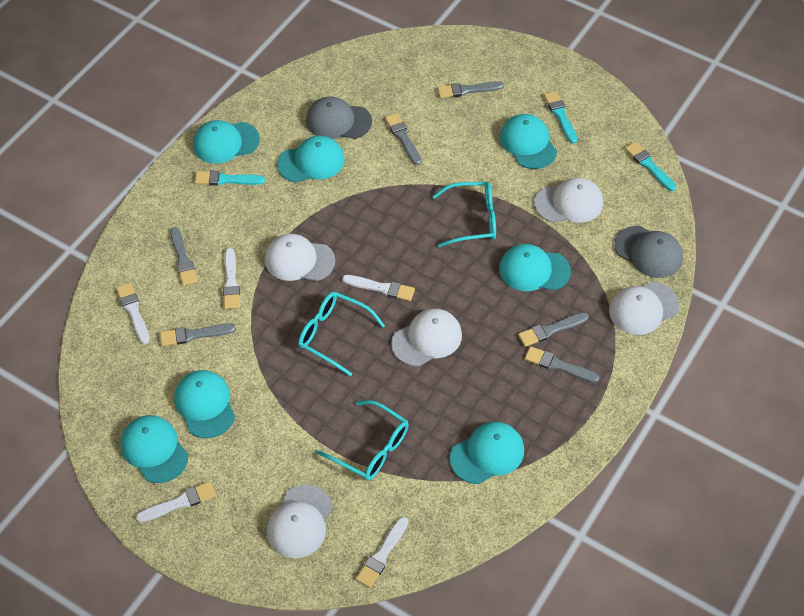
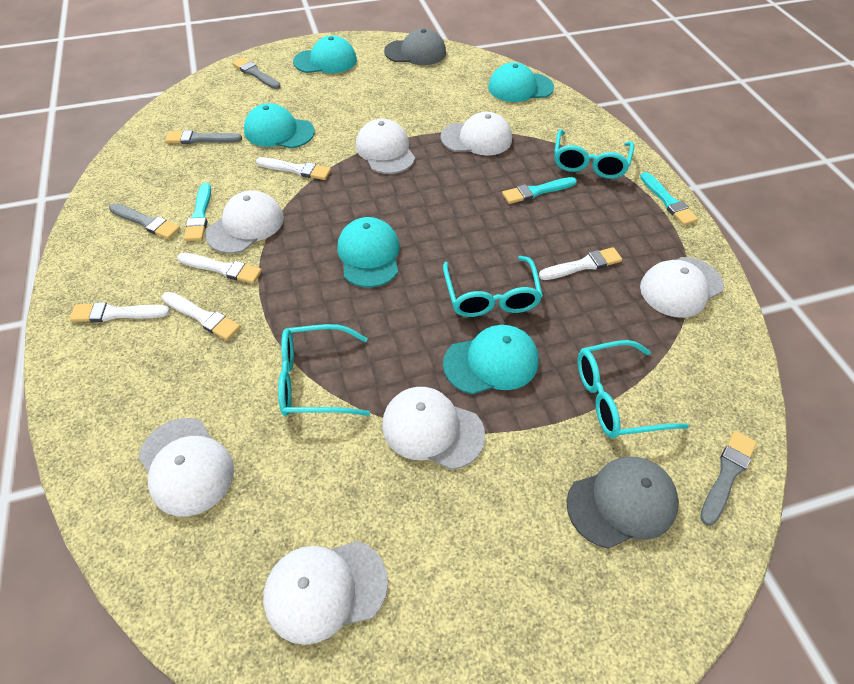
grey brush: [160,323,236,346] [170,227,198,286] [385,113,421,165] [437,81,504,98] [518,312,589,347] [525,346,600,383] = 6 -> [109,203,180,239] [165,130,242,144] [232,58,281,89] [700,431,757,526] = 4
turquoise cap: [120,415,188,483] [174,370,235,438] [193,120,260,164] [277,136,345,183] [450,422,524,484] [499,244,571,291] [500,114,557,169] = 7 -> [244,103,315,149] [293,35,357,73] [337,217,400,288] [443,325,539,394] [488,62,554,102] = 5
turquoise glasses: [298,292,385,376] [316,400,409,481] [433,182,496,247] = 3 -> [278,324,370,416] [443,256,543,317] [554,129,634,179] [578,340,689,438] = 4
white cap: [265,234,335,281] [267,485,333,558] [391,309,462,366] [534,177,603,223] [609,282,679,335] = 5 -> [139,418,234,516] [205,191,284,254] [263,541,388,645] [356,118,415,174] [382,387,485,470] [440,112,512,155] [640,257,724,318] = 7

